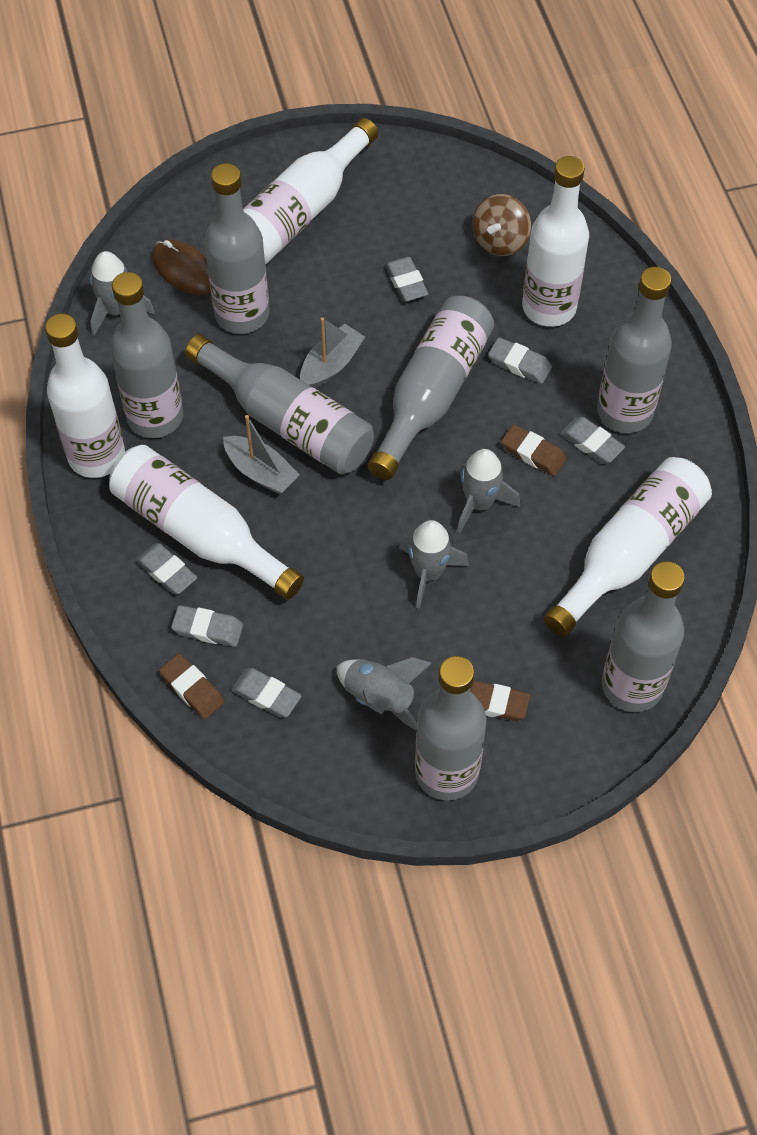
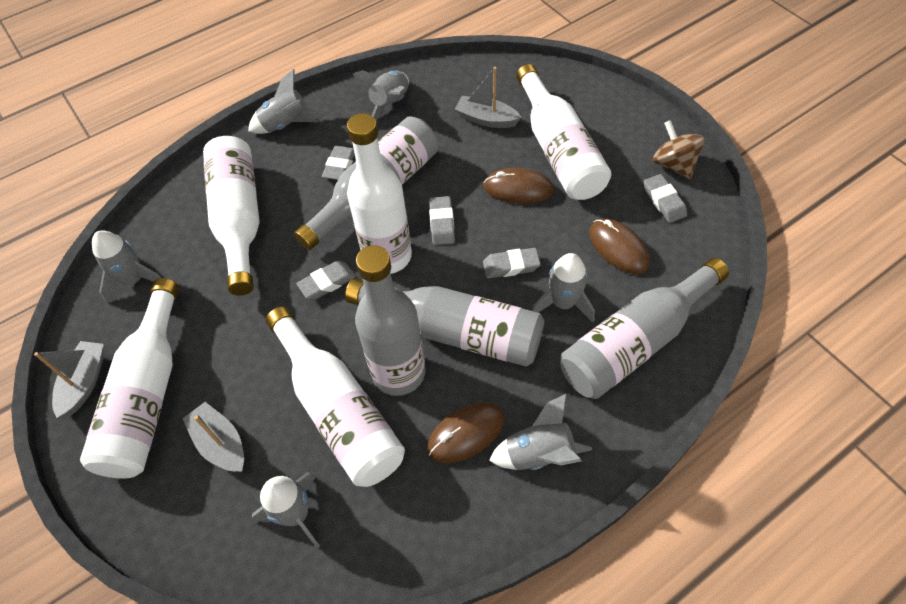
brown eraser: [159,654,225,719] [470,680,530,721] [501,424,567,476] = 3 -> none = 0
brown mouse: [152,239,211,295] = 1 -> [427,402,504,463] [483,168,554,204] [589,219,650,274] = 3
grey boat: [223,415,300,494] [300,317,365,388] = 2 -> [34,341,104,418] [183,402,244,471] [455,67,522,128] = 3
grey bottle: [110,272,183,438] [185,334,374,474] [204,163,269,334] [368,296,494,480] [415,656,487,801] [597,267,672,433] [602,561,685,712] = 7 -> [294,116,438,250] [345,278,544,367] [355,245,426,396] [560,258,729,399] = 4
grey eraser: [136,543,197,594] [171,605,243,647] [231,668,302,717] [385,257,429,302] [488,337,552,384] [560,417,625,463] = 6 -> [297,261,356,300] [322,146,355,180] [429,196,455,245] [483,248,541,278] [644,174,687,223] = 5
grey rocket: [90,251,155,336] [337,657,432,731] [399,520,469,609] [457,449,520,533] = 4 -> [92,231,161,303] [248,69,324,134] [252,472,320,548] [352,70,409,120] [489,393,592,470] [532,253,595,322] = 6

